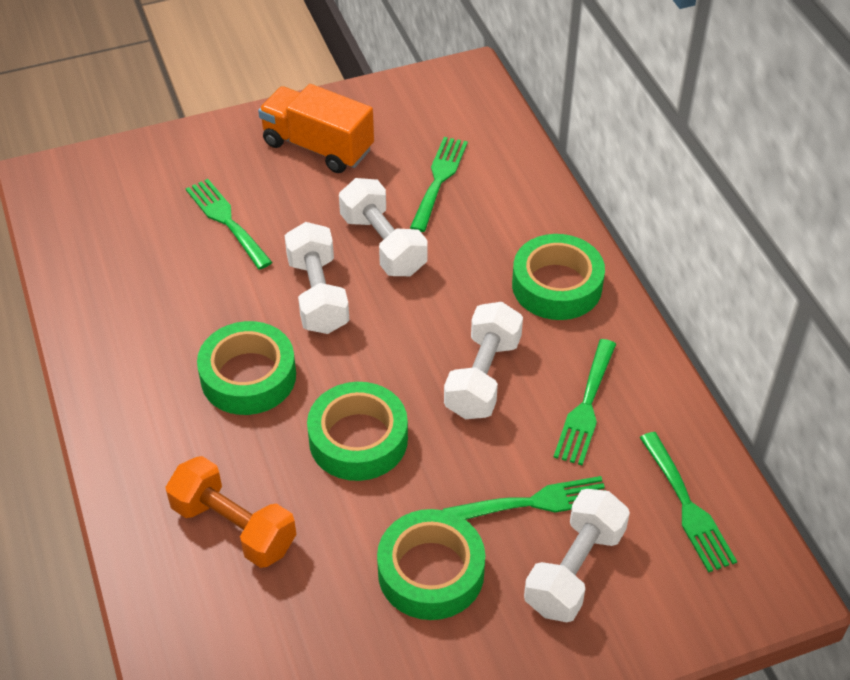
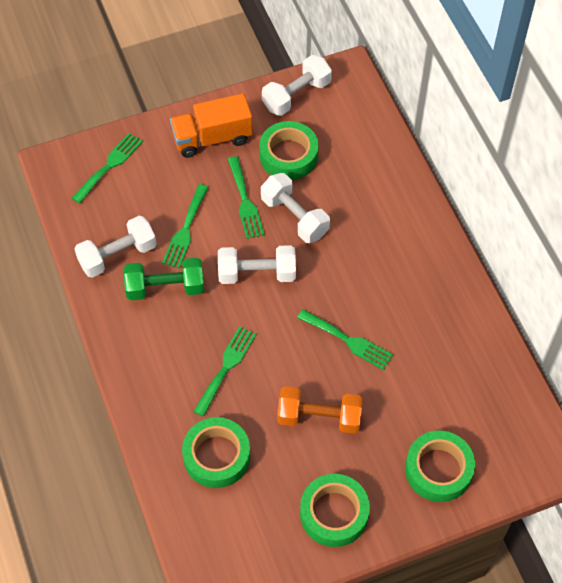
green dumbbell: none = 0 -> [124,258,204,300] = 1

